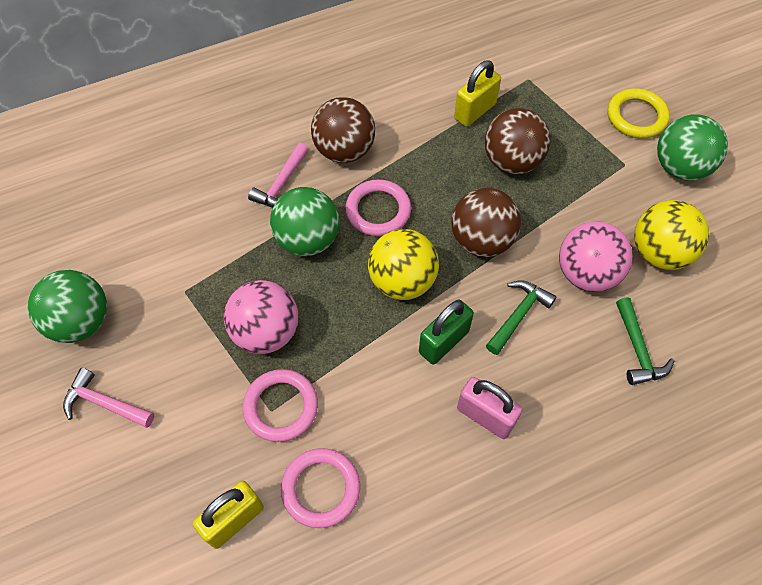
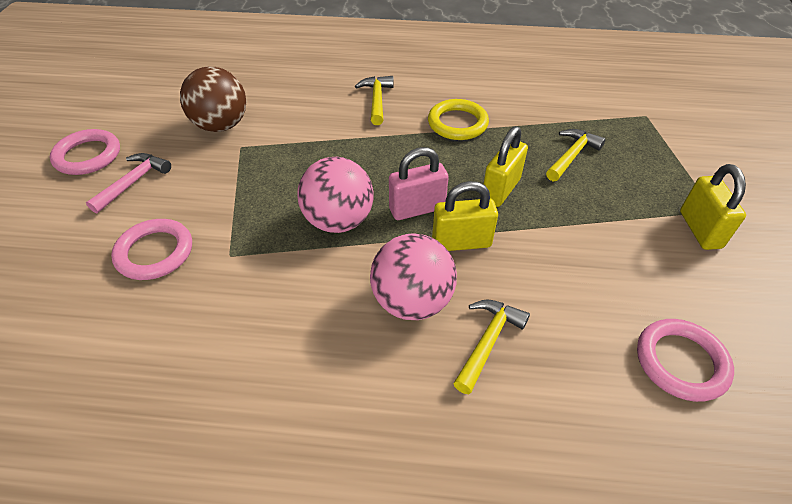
brown ball: [311,97,375,163] [451,188,521,257] [485,108,551,174] = 3 -> [180,67,246,132] = 1
green ball: [28,270,107,343] [270,187,339,256] [657,114,728,181] = 3 -> none = 0
green hammer: [486,280,557,355] [616,297,674,385] = 2 -> none = 0
green padlock: [419,299,474,365] = 1 -> none = 0
pink hammer: [63,368,154,428] [248,143,309,207] = 2 -> [86,153,171,214] = 1
yellow ball: [368,229,439,300] [634,200,709,270] = 2 -> none = 0
yellow hammer: none = 0 -> [355,76,394,125] [453,299,530,394] [546,129,606,181] = 3
yellow padlock: [193,481,264,549] [454,60,501,127] = 2 -> [432,181,498,251] [484,126,528,207] [680,164,746,250] = 3

